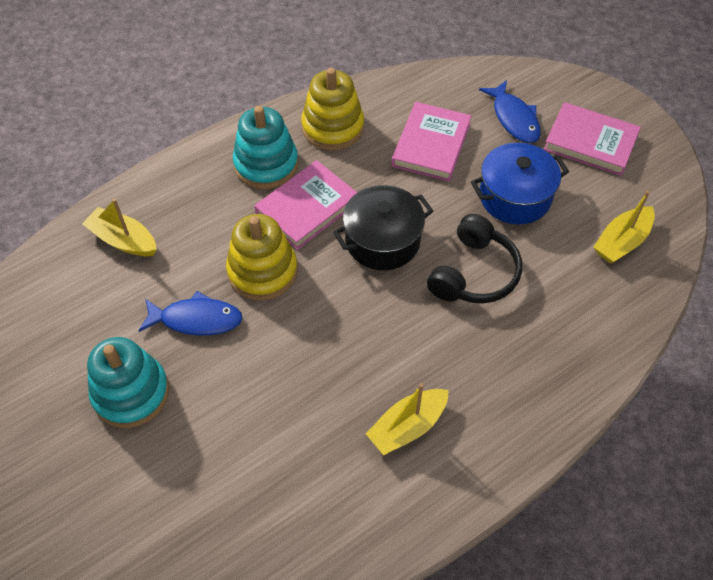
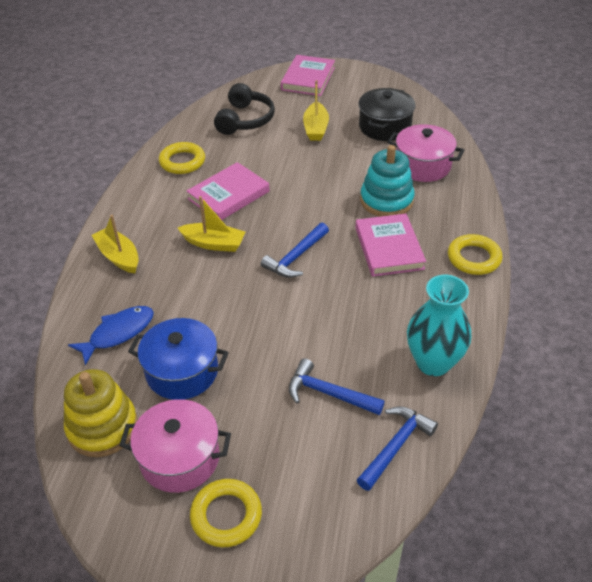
blue fish: [138,291,243,336] [479,80,541,143] = 2 -> [68,306,154,365] = 1
blue hammer: none = 0 -> [261,223,329,278] [289,358,385,415] [357,406,438,491] = 3
pink pot: none = 0 -> [119,399,231,493] [387,124,464,182] = 2
turquoise stacking toy: [87,337,169,428] [233,106,298,189] = 2 -> [360,145,415,217] = 1
turquoise vase: none = 0 -> [407,275,471,376] = 1
yellow ring: none = 0 -> [159,142,205,174] [190,479,262,547] [448,234,502,275] = 3
yellow stacking toy: [226,214,298,300] [301,68,364,150] = 2 -> [64,369,138,457] = 1

